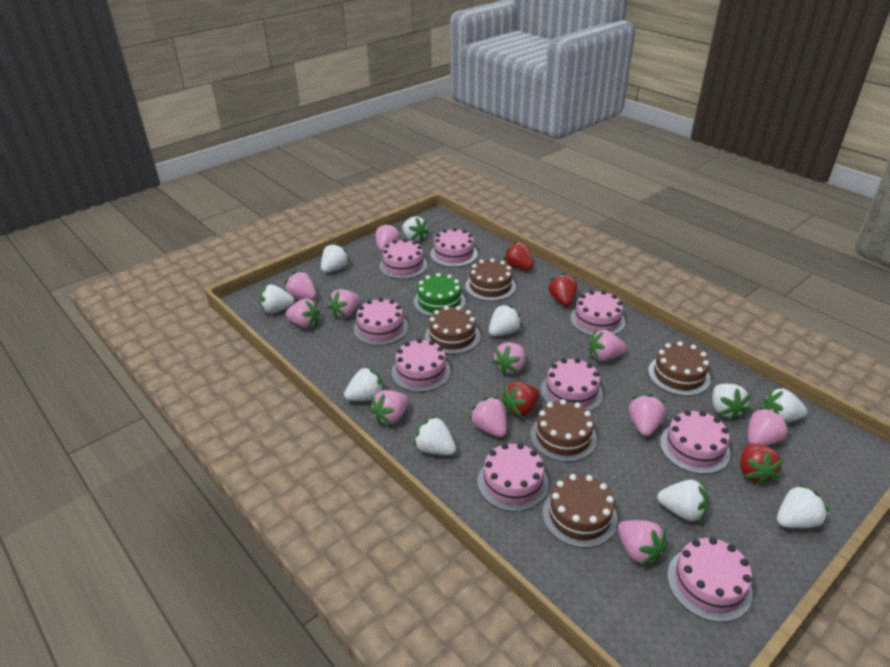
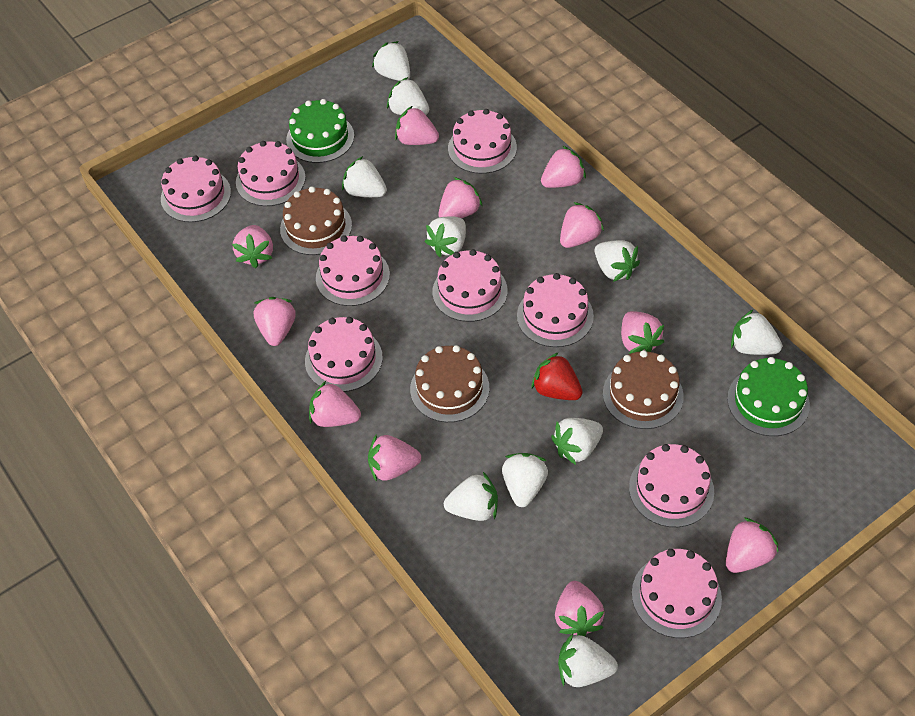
brown cake: [425,306,480,354] [465,258,516,301] [530,399,597,462] [542,474,618,548] [648,341,711,396] = 5 -> [280,187,352,255] [410,345,489,422] [603,350,684,429] = 3
green cake: [414,273,466,317] = 1 -> [286,99,354,163] [727,357,810,436] = 2
red strawberry: [501,382,540,417] [503,241,533,270] [548,273,577,306] [740,444,784,486] = 4 -> [531,352,583,400] = 1

